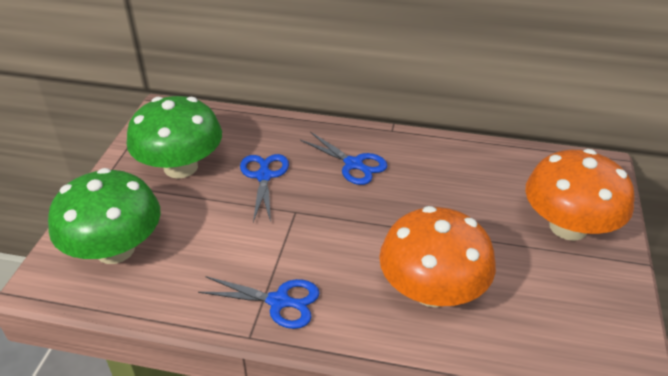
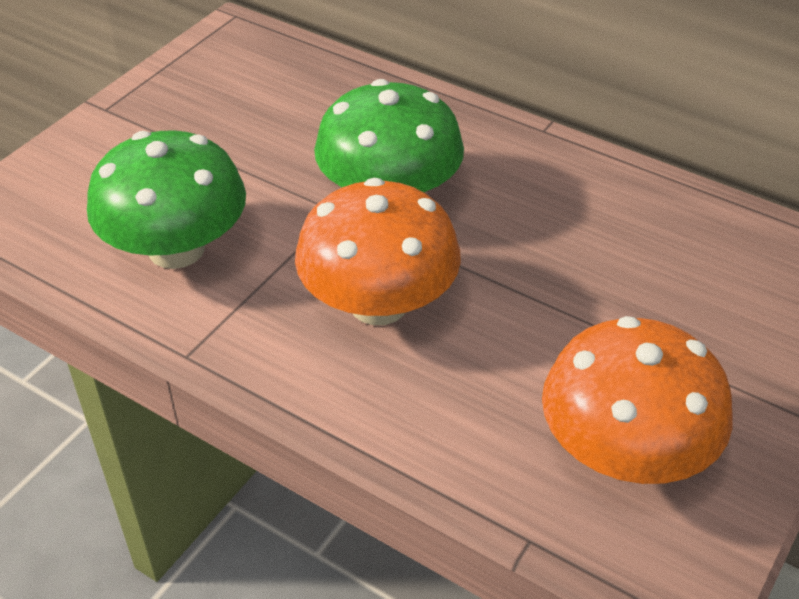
blue scissors: [198,276,320,329] [240,154,289,222] [300,132,388,185] = 3 -> none = 0

